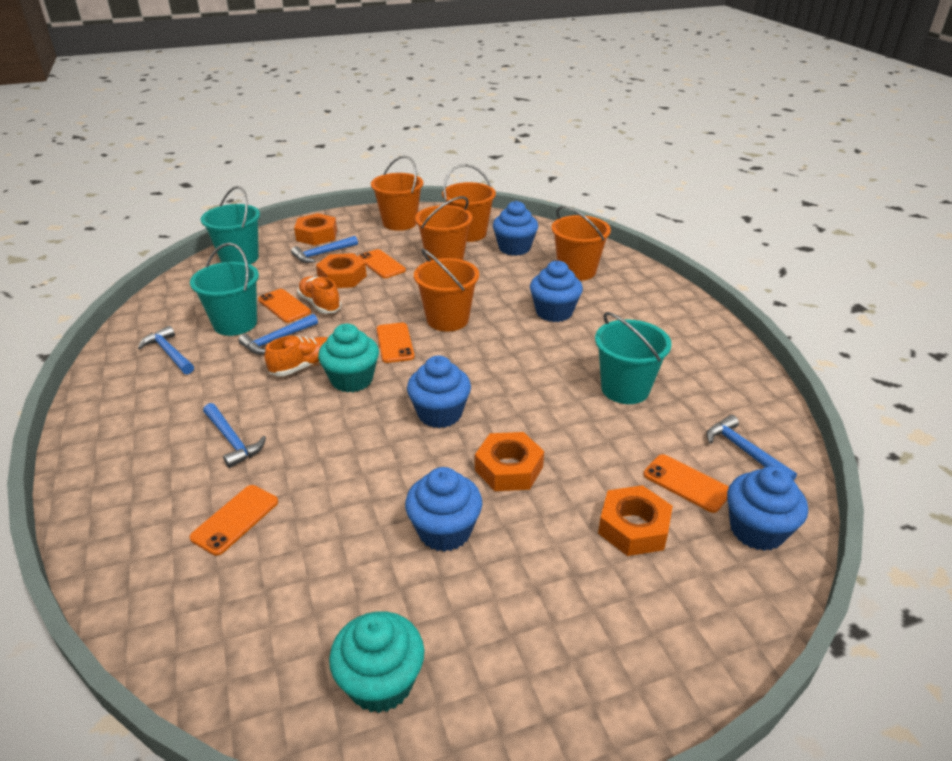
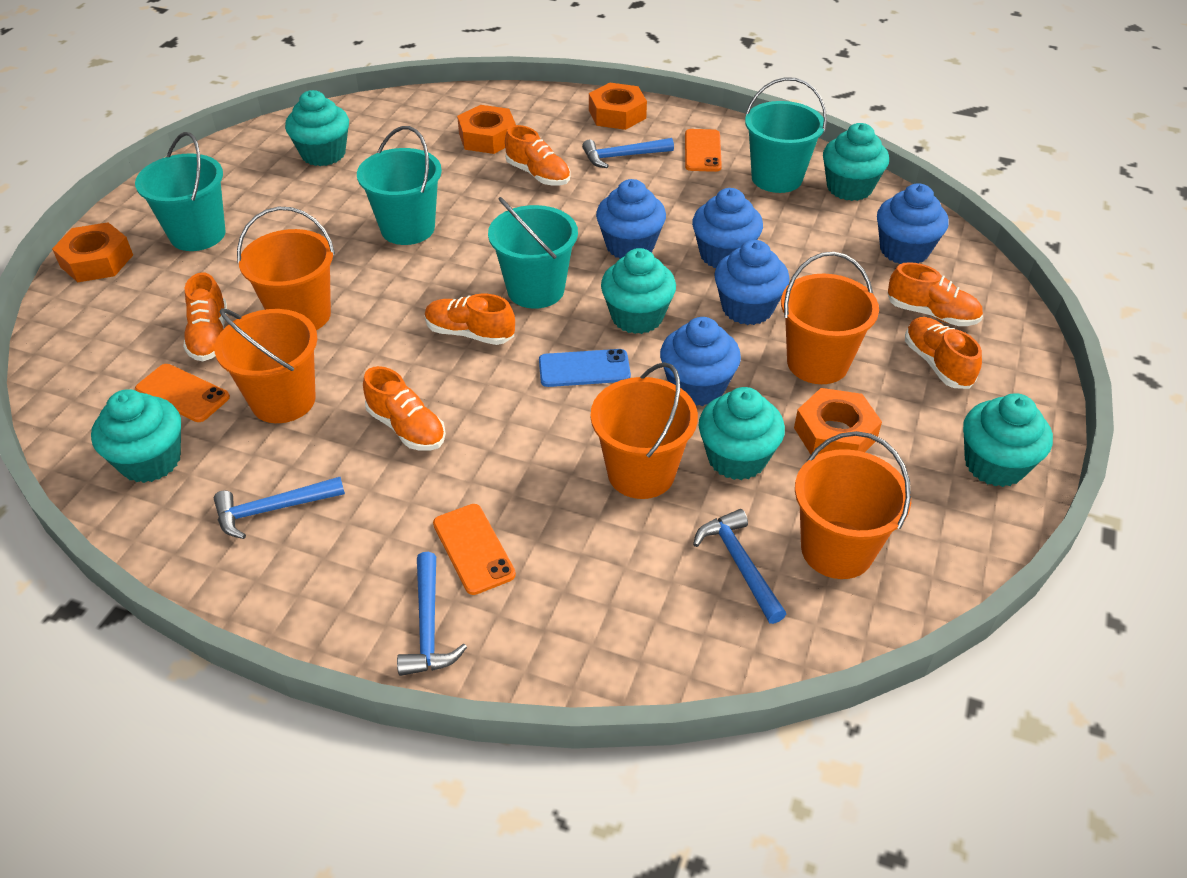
blue hammer: [138,326,194,374] [203,403,266,468] [238,314,318,355] [291,236,358,263] [707,415,797,481] = 5 -> [214,477,345,539] [397,552,467,676] [582,138,674,168] [693,509,786,624] = 4
blue phone: none = 0 -> [539,349,631,387] = 1
orange phone: [189,485,278,556] [258,289,311,323] [358,249,406,278] [376,323,415,363] [643,454,729,513] = 5 -> [135,364,230,422] [433,504,516,595] [685,129,722,172] = 3
orange shoe: [265,336,328,376] [297,276,342,314] = 2 -> [183,273,227,361] [363,366,446,451] [425,294,515,345] [505,125,570,185] [887,262,983,326] [905,317,982,389] = 6
turquoise bucket: [190,243,259,336] [201,186,260,264] [595,312,672,404] = 3 -> [135,132,225,251] [357,126,442,245] [488,197,578,309] [745,77,827,193] = 4
turquoise cupcake: [318,324,379,393] [329,611,424,713] = 2 -> [91,390,181,483] [285,90,349,166] [601,248,676,334] [699,387,785,480] [823,123,889,201] [963,393,1053,487] = 6

